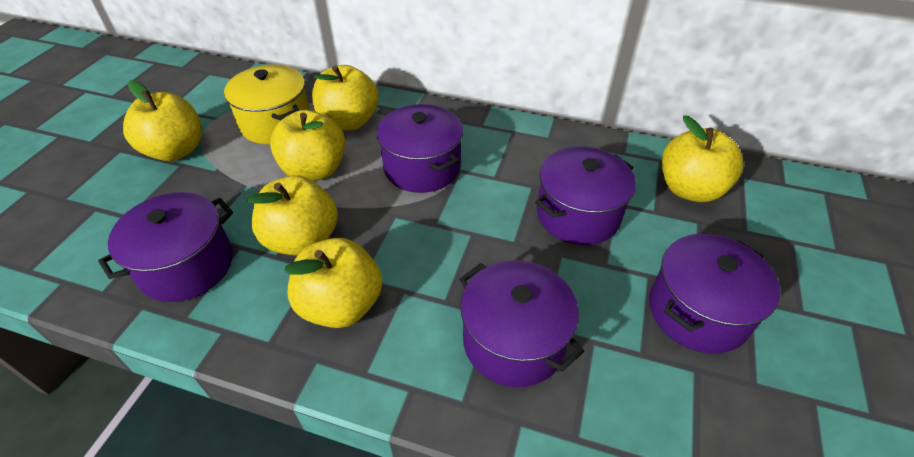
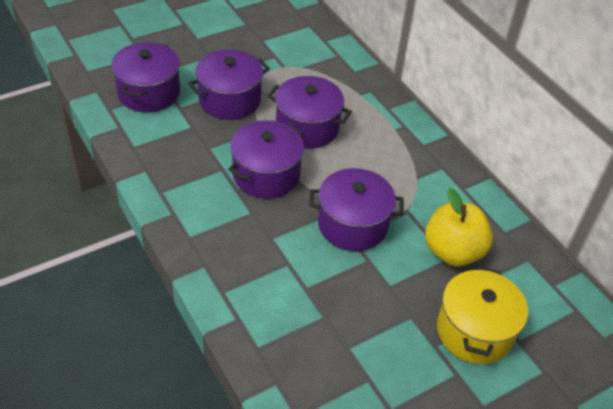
yellow apple: [123,80,202,161] [247,176,338,256] [270,110,345,181] [284,238,383,328] [312,65,379,130] [662,115,743,202] = 6 -> [425,188,493,266] = 1

